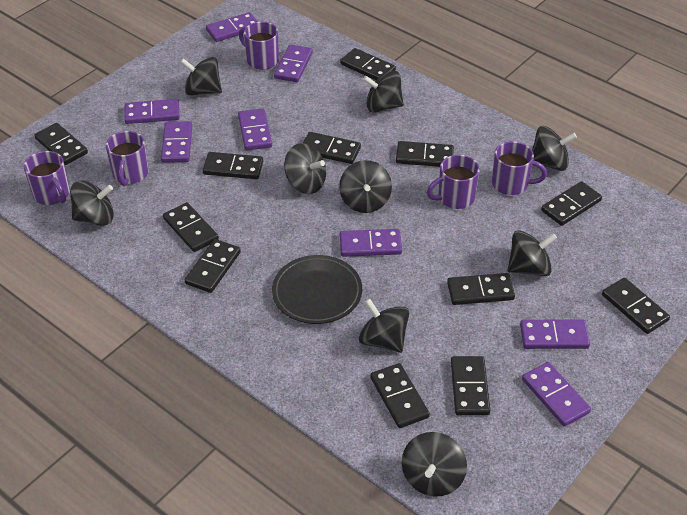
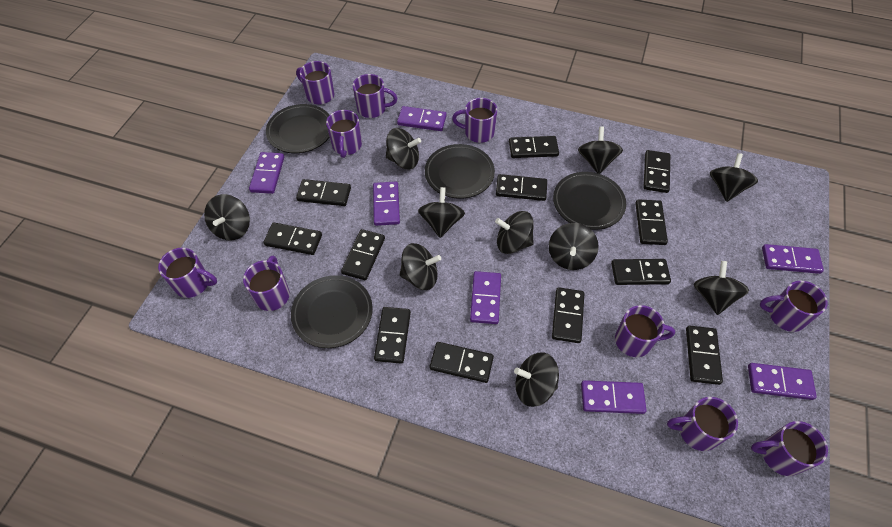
black plate: [272,255,362,324] = 1 -> [266,104,329,153] [291,275,373,348] [425,144,495,199] [553,172,626,230] = 4
black spinning top: [70,181,114,226] [180,57,222,96] [284,143,326,194] [339,160,392,213] [359,298,409,353] [363,71,404,113] [402,432,467,497] [508,230,557,276] [532,126,577,171] = 9 -> [204,194,250,240] [386,128,421,169] [400,243,441,290] [418,187,465,238] [495,211,534,254] [514,352,559,407] [549,223,599,270] [578,127,623,174] [694,261,749,315] [710,153,758,202] = 10
purple domino: [124,99,180,124] [161,121,192,163] [206,12,258,42] [238,108,272,150] [274,44,313,82] [340,229,402,257] [520,319,590,349] [522,362,591,427] = 8 -> [249,152,284,194] [373,181,400,226] [397,106,446,131] [470,271,501,324] [581,380,647,414] [748,363,817,400] [762,244,824,274] = 7
purple mug: [24,151,70,205] [106,131,149,186] [239,22,279,70] [427,155,480,209] [492,141,547,195] = 5 -> [158,248,217,298] [243,256,290,311] [296,61,335,105] [326,110,362,158] [353,74,397,118] [452,98,497,143] [615,305,675,357] [667,397,738,451] [751,421,828,476] [760,281,828,332] = 10

